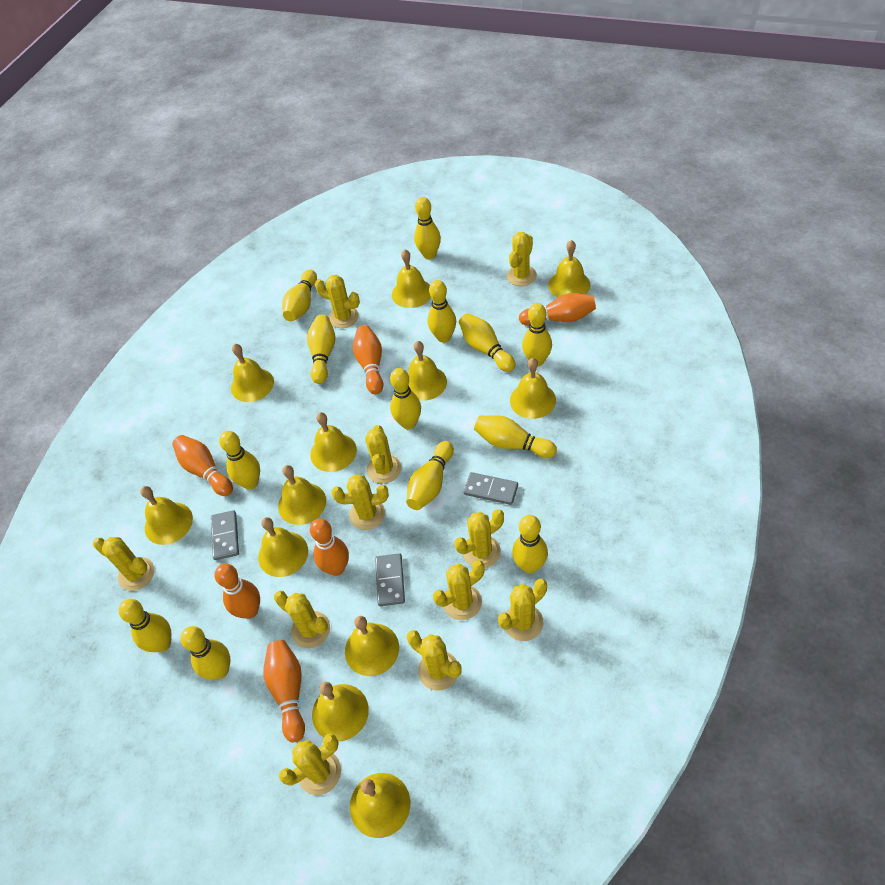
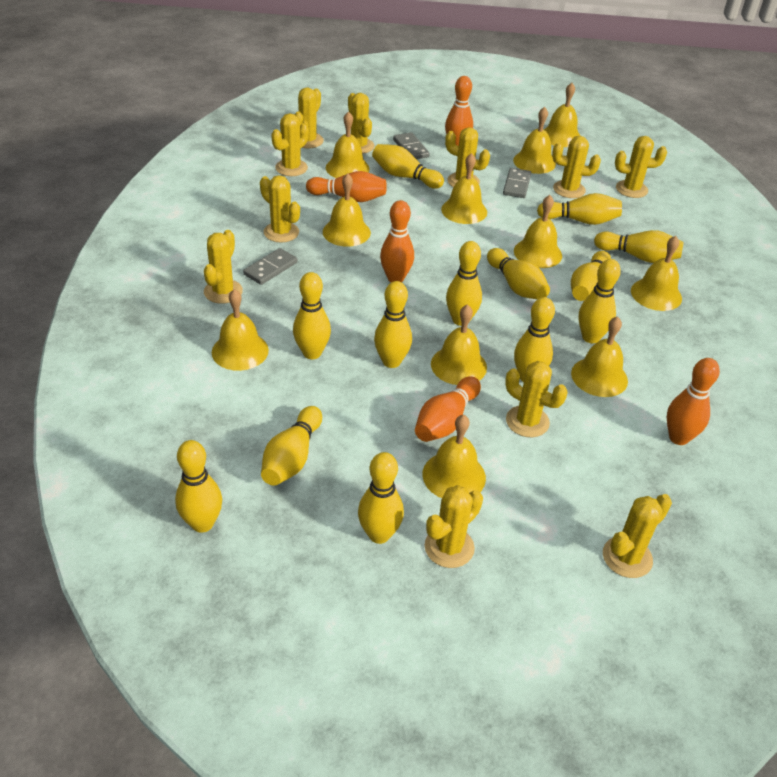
orange bowling pin: [172,435,233,496] [215,564,260,619] [263,640,305,743] [310,518,349,576] [353,325,383,394] [519,293,596,326] = 6 -> [306,171,387,202] [380,200,414,282] [415,376,481,442] [445,76,473,146] [667,358,720,445] = 5
yellow bell: [140,486,193,545] [231,344,274,402] [258,517,308,577] [278,465,326,525] [310,412,357,472] [312,682,369,741] [345,616,399,676] [350,773,410,838] [392,250,431,308] [408,341,447,401] [510,358,556,419] [548,240,590,298] = 12 -> [212,289,269,371] [323,173,371,247] [326,111,369,178] [423,415,486,498] [431,304,487,385] [441,153,487,224] [513,107,556,174] [514,195,562,268] [544,83,580,147] [571,316,628,397] [631,236,682,311] = 11

